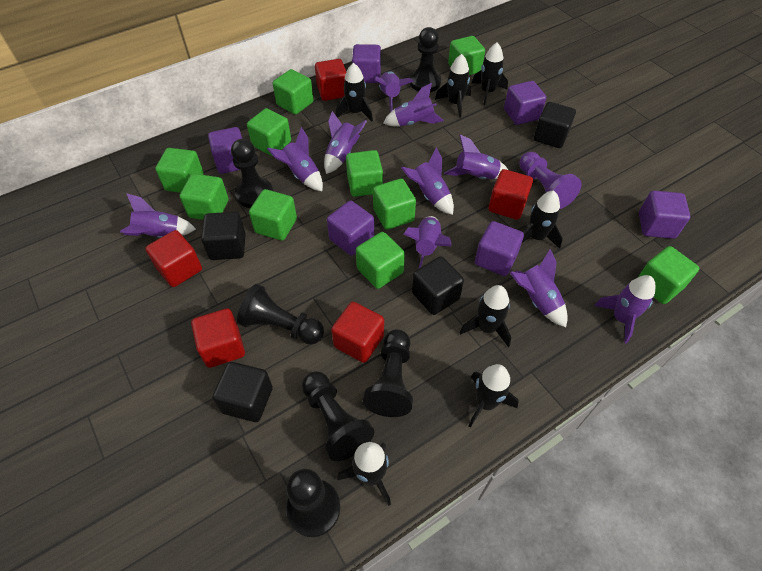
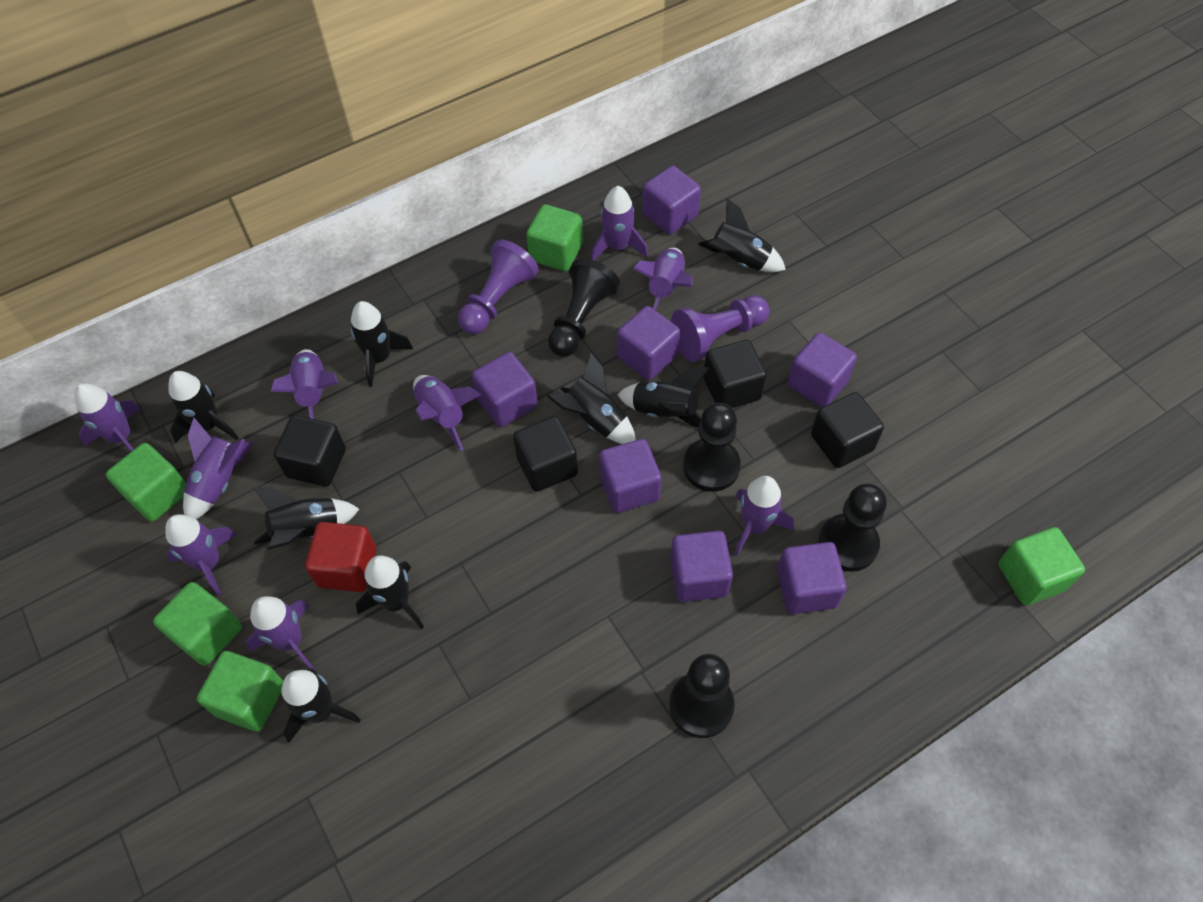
black pawn: [231,139,273,208] [237,284,324,345] [286,469,340,537] [302,371,374,461] [363,329,413,417] [410,27,441,92] = 6 -> [548,258,620,357] [669,654,735,738] [683,403,741,492] [819,483,887,571] = 4
black rocket: [336,63,373,121] [337,442,391,506] [435,54,471,118] [460,285,511,347] [468,364,518,428] [472,43,508,105] [522,190,563,249] = 7 -> [169,371,238,443] [252,487,359,550] [282,668,361,743] [351,301,413,387] [356,555,424,629] [547,352,635,444] [617,367,709,427] [698,198,786,272] = 8
green cube: [155,148,204,193] [180,174,229,220] [247,108,291,156] [249,189,297,241] [273,69,313,115] [346,150,383,197] [356,232,405,289] [373,178,416,230] [448,36,485,75] [638,246,699,304] = 10 -> [106,443,187,522] [153,582,242,666] [197,651,283,731] [526,204,583,271] [998,527,1085,605] = 5
purple cube: [208,127,242,174] [327,201,374,255] [352,44,381,83] [475,221,524,276] [504,81,546,125] [639,191,690,239] = 6 -> [472,352,538,427] [599,439,661,513] [617,306,680,380] [642,166,701,234] [670,531,733,602] [777,542,847,614] [788,333,857,407] = 7
purple pawn: [519,152,582,209] = 1 -> [458,239,539,334] [671,295,769,362] = 2
purple rocket: [120,193,196,238] [267,127,323,191] [324,111,367,174] [375,72,414,112] [383,83,444,126] [401,147,454,215] [404,216,452,269] [444,134,508,179] [509,249,568,327] [594,275,655,344] = 10 -> [74,383,141,452] [165,514,237,596] [183,418,253,519] [246,596,314,670] [270,349,338,419] [413,375,481,451] [591,186,648,260] [633,248,693,310] [734,476,794,556] = 9
red cube: [145,230,202,287] [191,308,245,368] [315,59,346,101] [331,302,384,363] [489,169,533,220] = 5 -> [305,522,376,592] = 1

